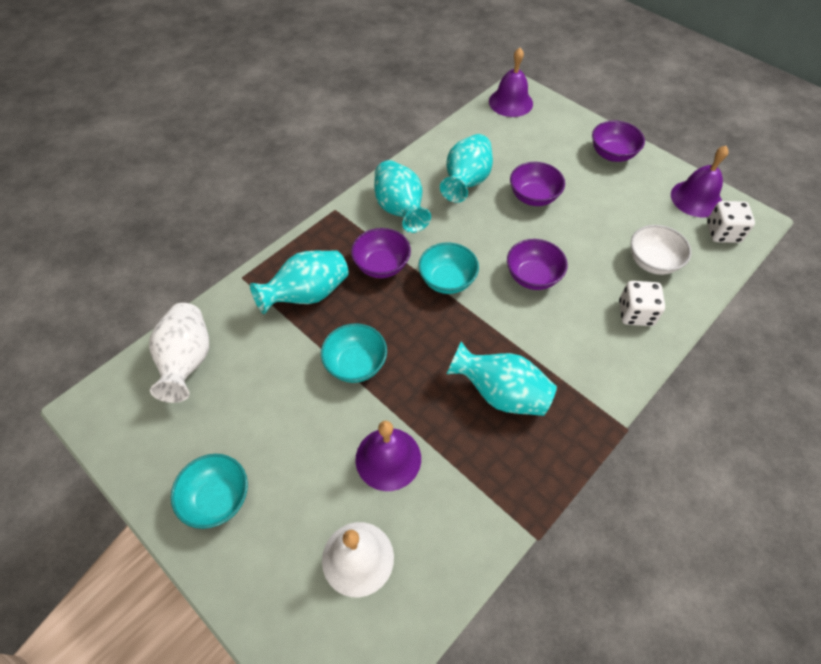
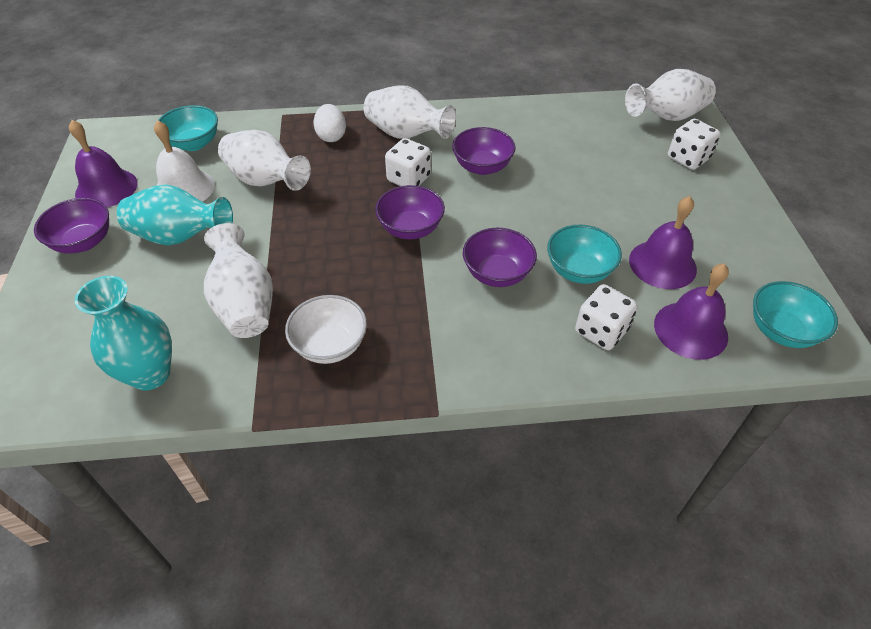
turquoise vase: [250,251,349,314] [374,160,431,233] [440,134,493,203] [447,342,557,416] = 4 -> [75,276,172,390] [117,185,233,245] = 2
white dice: [619,281,665,326] [707,201,755,243] = 2 -> [385,138,431,186] [575,284,637,350] [668,119,720,170] = 3
white egg: none = 0 -> [313,104,346,142] = 1
white vase: [149,303,209,403] = 1 -> [204,223,273,338] [218,130,311,191] [364,85,456,139] [625,69,716,121] = 4

